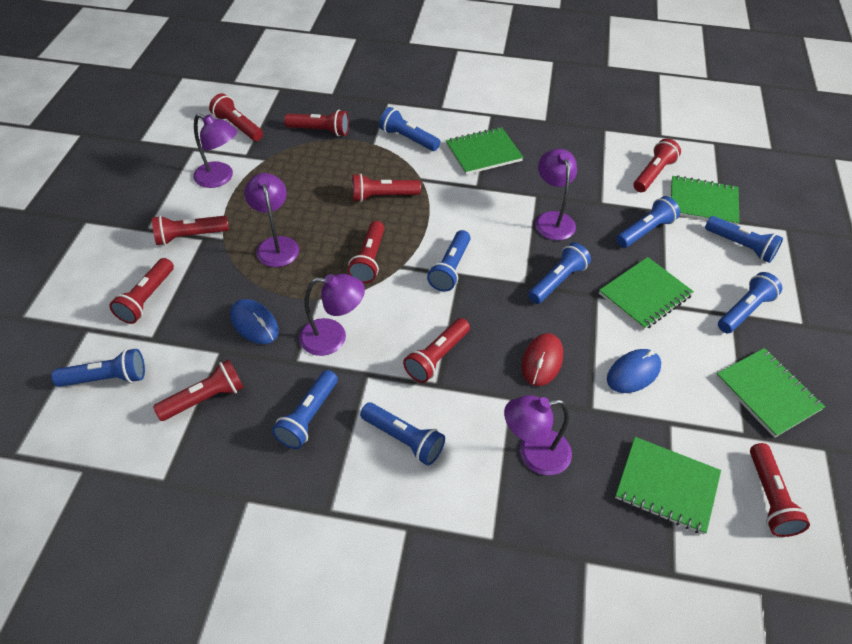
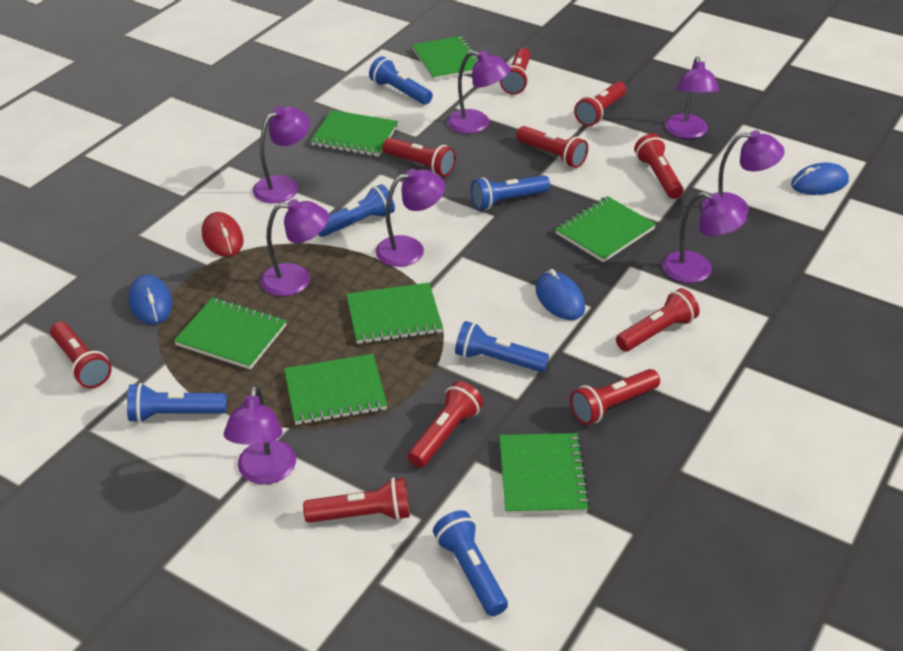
blue flashlight: [51,349,145,387] [272,370,338,449] [360,402,445,466] [379,107,440,151] [427,230,471,292] [528,242,591,304] [616,196,680,248] [705,216,783,263] [718,272,782,333] = 9 -> [127,383,227,423] [318,184,395,237] [369,56,433,105] [433,510,508,616] [455,321,549,372] [471,175,550,210] = 6
blue mouse: [230,299,279,344] [607,349,661,393] = 2 -> [129,275,172,324] [536,269,585,320] [791,163,849,195] = 3
green notebook: [446,127,524,175] [599,257,694,330] [615,437,721,535] [670,175,739,225] [716,348,825,438] = 5 -> [174,297,287,370] [284,354,387,425] [311,110,398,157] [346,283,443,344] [412,36,478,80] [499,433,590,515] [555,196,656,262] = 7
purple lamp: [193,113,237,188] [244,173,299,267] [299,274,365,356] [504,395,572,475] [535,149,577,240] = 5 -> [224,385,296,484] [253,106,310,203] [260,199,329,296] [376,169,445,267] [447,50,511,134] [662,192,747,283] [665,57,719,139] [702,130,785,215] = 8

